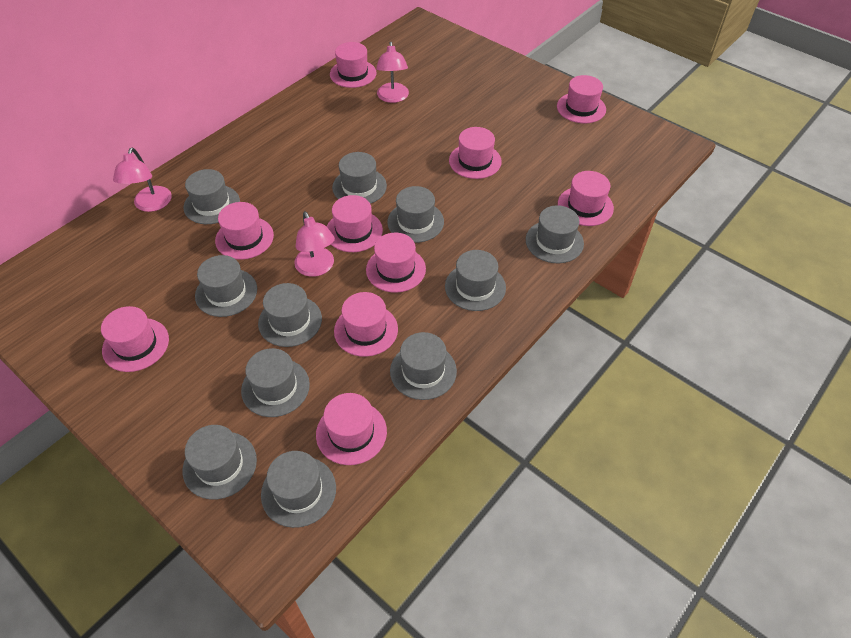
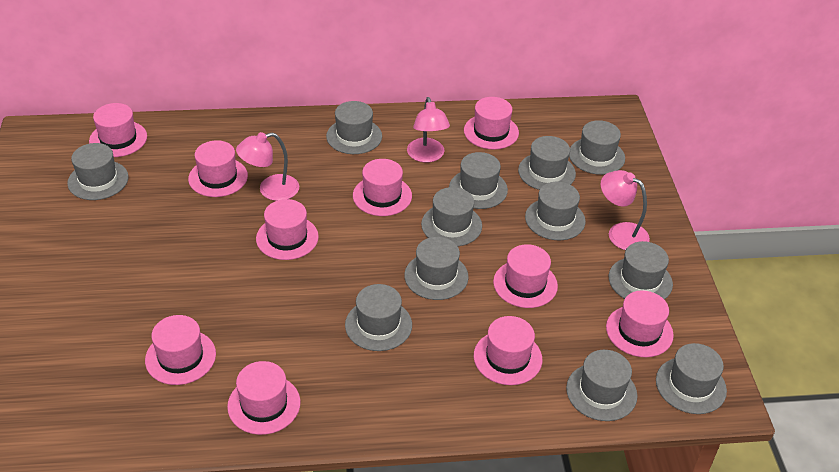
grey hat: [183,425,257,500] [184,169,240,224] [195,255,257,317] [241,348,310,417] [258,283,322,347] [261,451,336,528] [332,152,387,204] [387,186,444,243] [390,332,457,400] [445,250,506,311] [526,205,584,263] = 11 -> [67,143,128,200] [326,101,382,154] [345,284,412,351] [404,237,469,300] [421,187,482,246] [449,152,508,209] [518,136,576,190] [525,182,586,240] [566,350,637,421] [569,120,625,175] [608,241,673,299] [656,343,727,414] = 12

